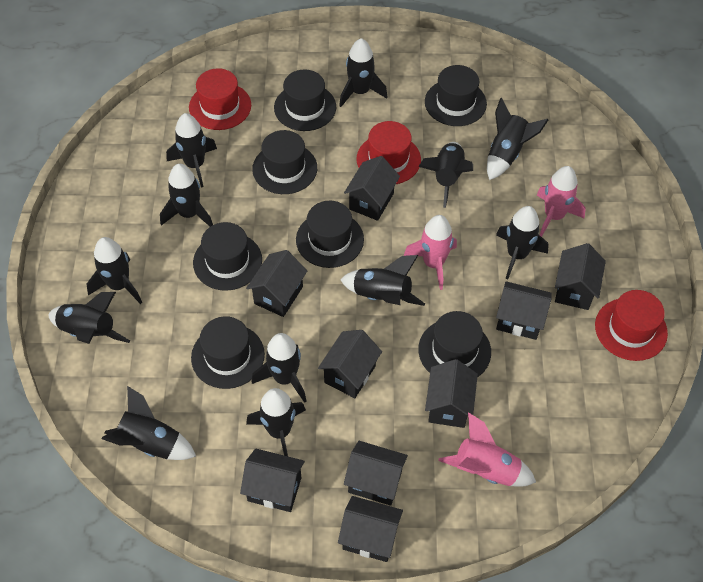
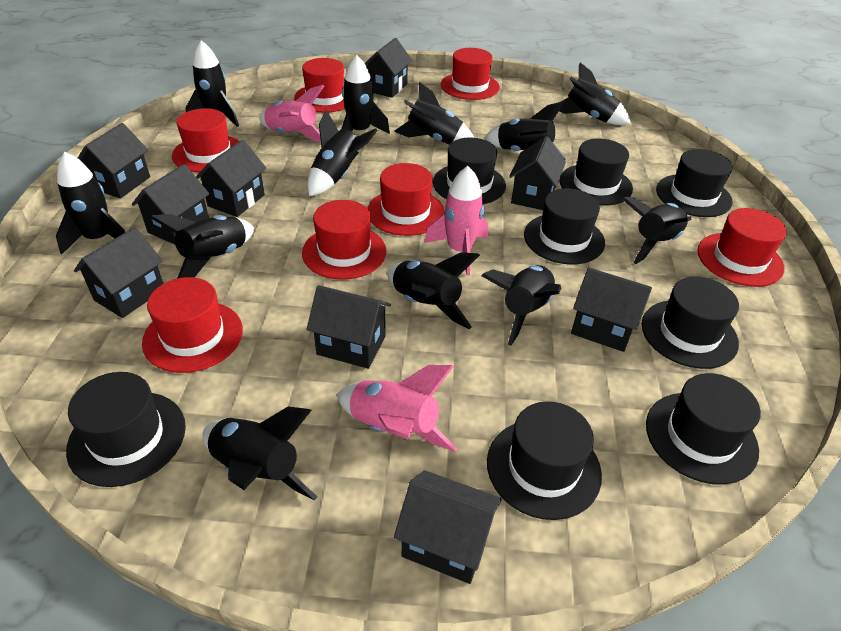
black hat: [191,316,265,389] [193,222,262,291] [252,130,317,194] [274,70,336,131] [296,201,364,268] [418,311,491,377] [425,65,487,126] = 7 -> [66,372,186,487] [433,138,506,204] [487,401,602,520] [524,188,605,264] [560,139,633,205] [642,277,739,369] [646,373,761,485] [656,149,733,217] = 8
red hat: [189,68,251,130] [356,121,421,184] [595,290,668,361] = 3 -> [142,277,243,373] [172,108,239,172] [294,58,345,113] [302,200,386,280] [367,163,445,236] [441,48,500,100] [697,208,787,287] = 7

